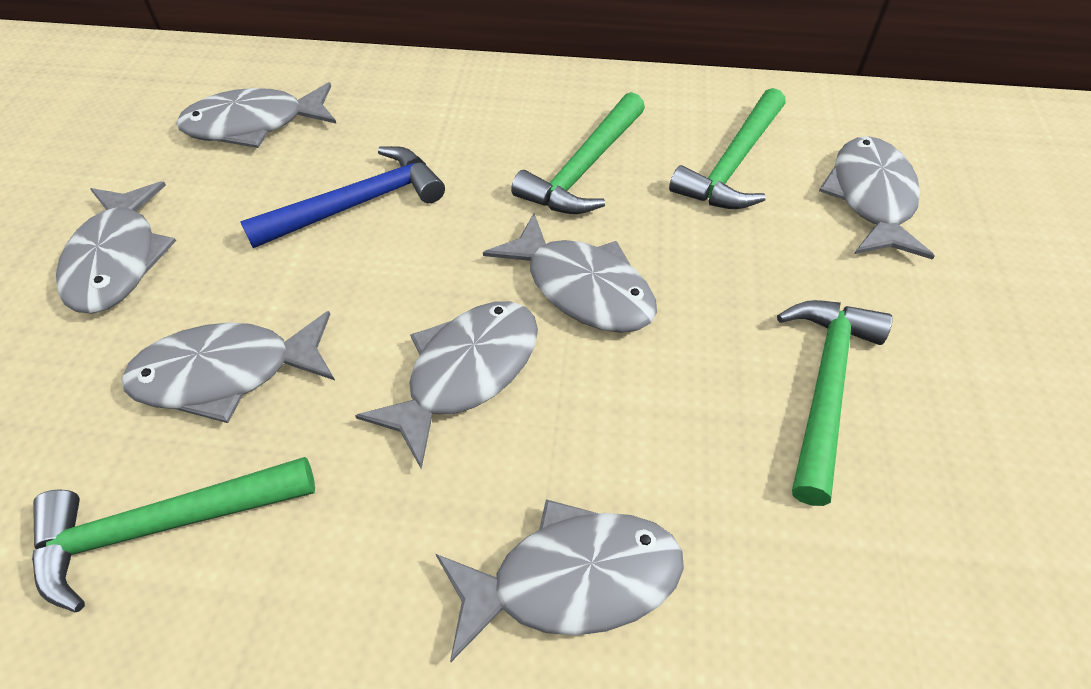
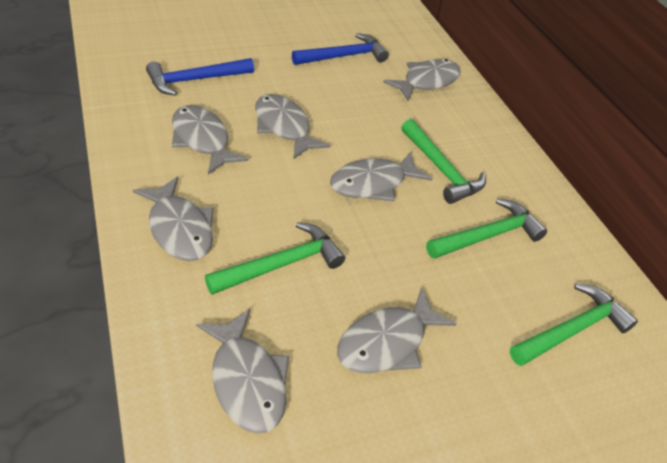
blue hammer: [240,146,445,248] = 1 -> [146,58,254,96] [292,33,389,65] = 2

